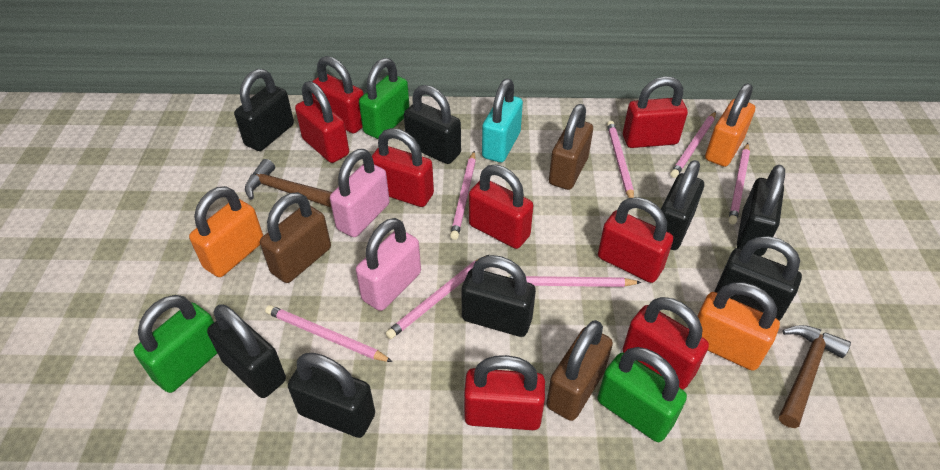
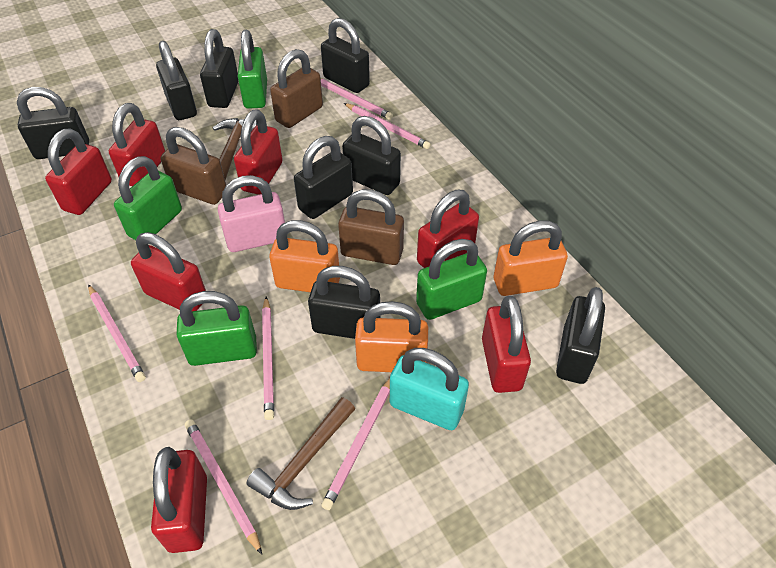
green padlock: [134,295,217,393] [359,58,410,139] [597,347,687,442] = 3 -> [114,156,182,240] [177,291,257,366] [238,30,267,109] [416,239,487,320] = 4
pink padlock: [330,149,390,237] [356,218,421,311] = 2 -> [218,175,285,252] = 1
pink pencil: [265,305,393,362] [386,255,489,339] [450,151,476,240] [506,276,642,287] [607,121,634,198] [670,111,716,178] [728,143,750,224] = 7 -> [88,284,146,382] [185,419,262,554] [262,296,274,420] [321,78,393,120] [321,378,390,510] [344,103,431,149] = 6
red padlock: [295,81,349,163] [312,56,364,133] [372,128,434,207] [464,355,545,430] [469,165,533,249] [598,197,673,283] [623,76,688,148] [623,297,709,390] = 8 -> [45,128,112,215] [109,103,165,186] [131,232,206,311] [151,447,207,553] [234,110,283,195] [417,190,479,268] [482,296,531,393] = 7

